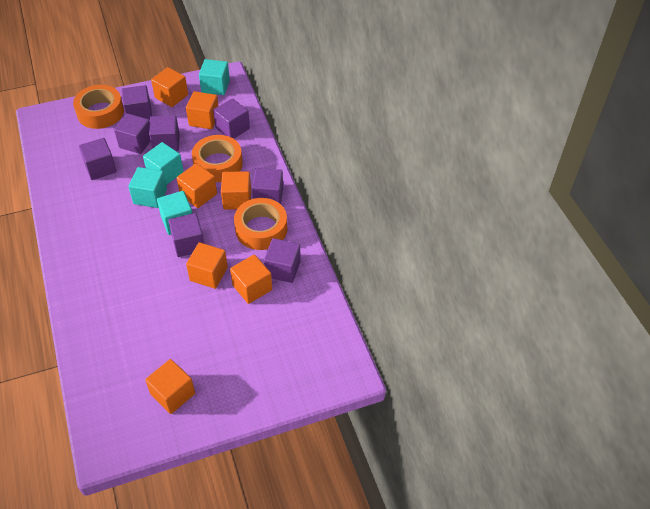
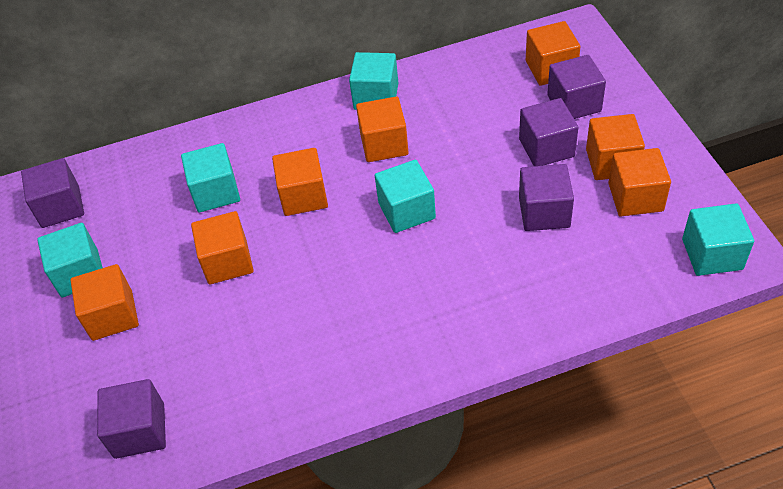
orange tape: [73,85,124,129] [192,135,243,182] [234,198,287,250] = 3 -> none = 0
purple cube: [79,138,117,180] [114,113,151,154] [121,85,152,120] [149,115,180,151] [168,213,204,257] [213,98,250,139] [252,168,283,204] [264,238,301,283] = 8 -> [21,158,84,228] [97,379,166,459] [519,98,578,166] [519,164,574,231] [547,55,606,119] = 5
turquoise cube: [128,167,167,208] [143,142,184,185] [157,191,193,235] [199,59,230,95] = 4 -> [37,223,103,297] [181,143,240,212] [349,52,398,110] [375,160,436,233] [682,203,754,276] = 5

